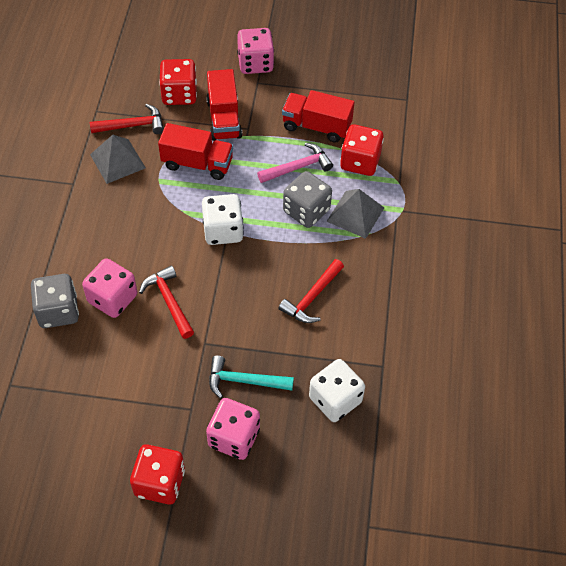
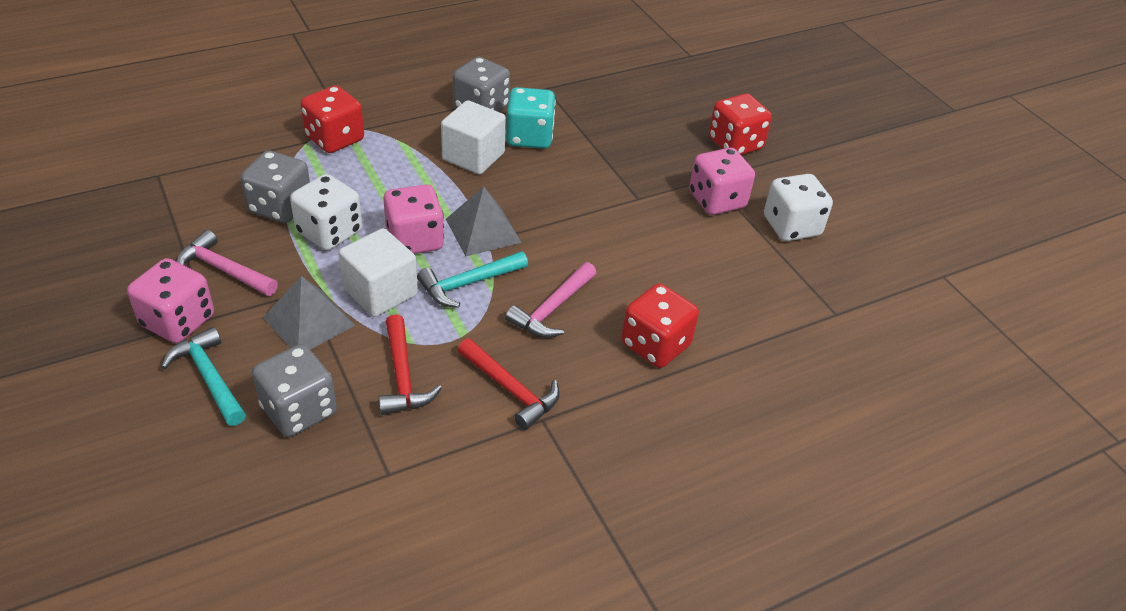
grey dice: [31,274,79,328] [283,171,332,228] = 2 -> [240,151,310,223] [252,344,337,437] [453,57,510,112] = 3
pink hammer: [257,143,333,183] = 1 -> [176,230,278,296] [505,262,596,338] = 2
red hammer: [90,104,164,134] [139,265,194,339] [278,259,344,323] = 3 -> [379,314,442,415] [458,338,560,430] = 2
red truck: [158,123,233,180] [206,69,242,141] [282,90,355,143] = 3 -> none = 0
turquoise dice: none = 0 -> [506,87,556,149] = 1
turquoise hammer: [209,356,294,399] = 1 -> [161,327,246,426] [417,251,528,308] = 2
white cube: none = 0 -> [339,228,418,317] [441,100,506,174] = 2

